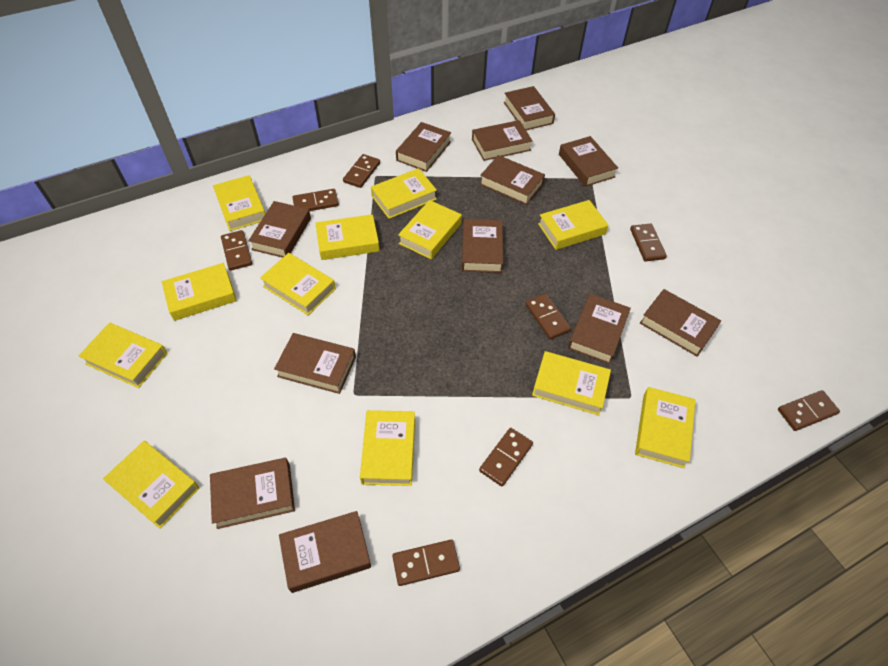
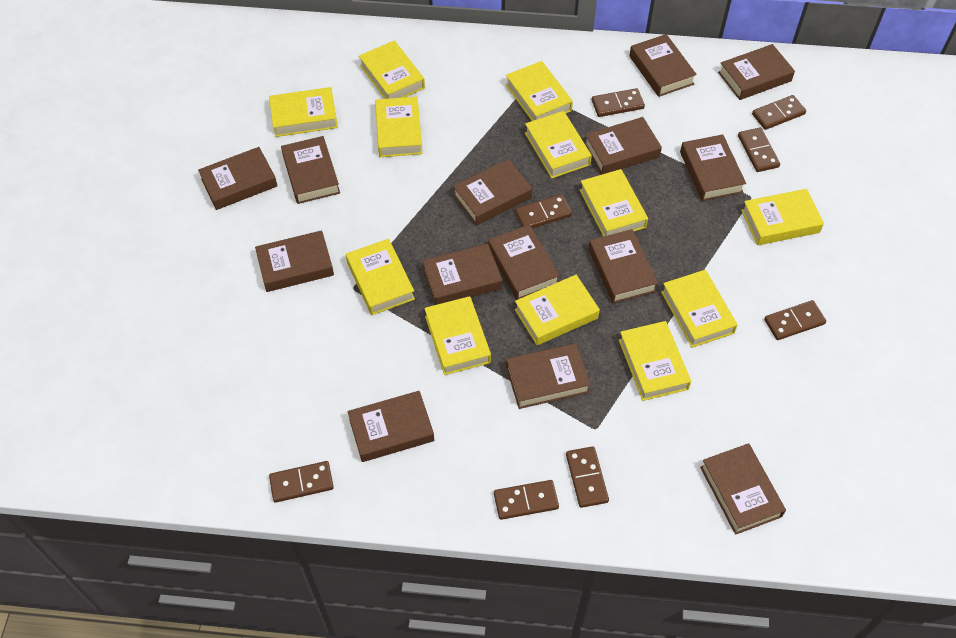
brown book: [210,458,295,529] [248,201,311,258] [274,333,356,394] [279,511,371,593] [396,122,451,172] [462,219,503,273] [472,120,532,161] [480,155,545,205] [504,86,555,130] [559,136,618,187] [568,294,631,364] [640,289,721,356] = 12 -> [198,147,277,210] [255,230,334,292] [281,136,340,204] [348,391,434,462] [423,244,502,305] [453,159,532,225] [488,224,560,300] [506,343,591,409] [584,117,662,175] [588,229,658,303] [629,34,697,97] [680,134,746,201] [700,443,786,535] [718,44,795,100] = 14

